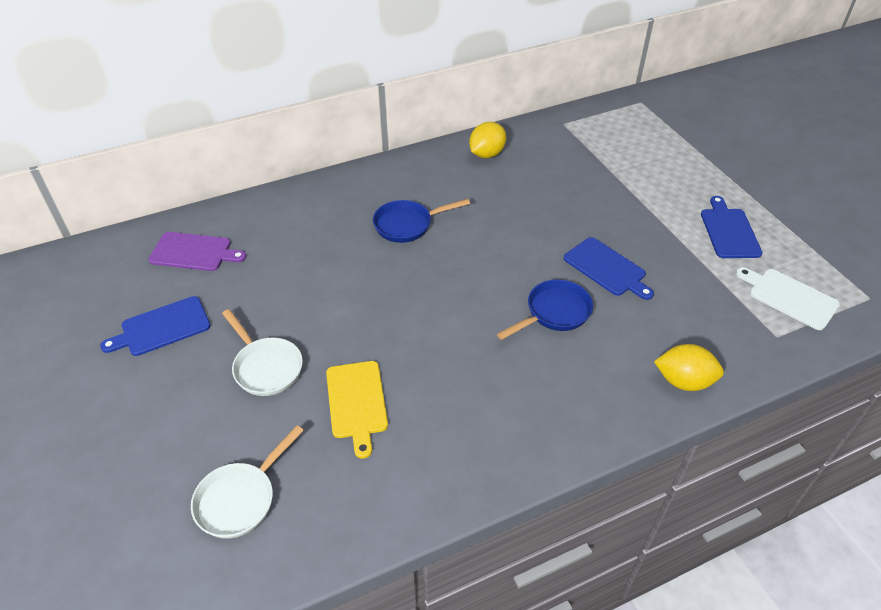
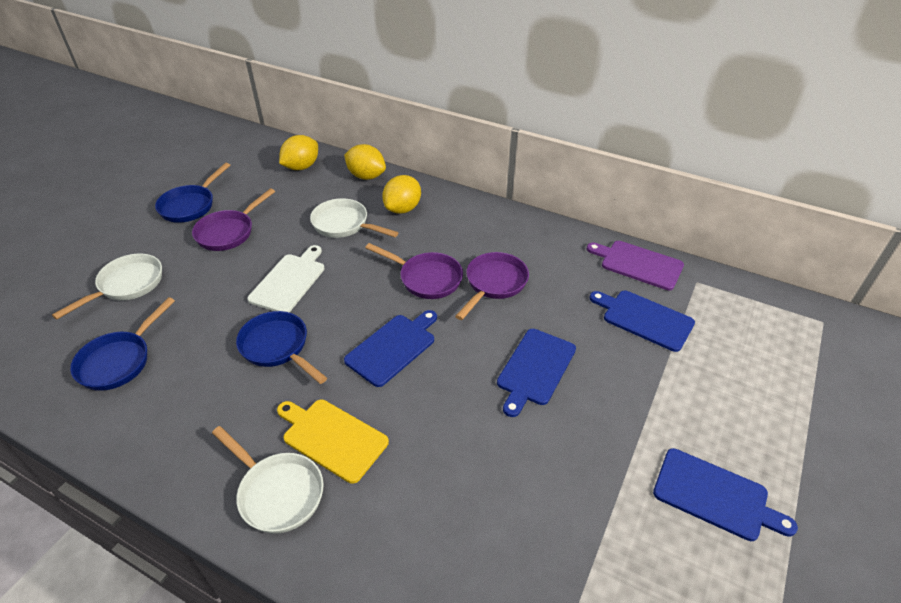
blue cutting board: [100,296,210,356] [564,237,654,300] [701,196,763,258] = 3 -> [344,310,437,387] [497,329,576,417] [589,291,695,352] [653,448,798,541] = 4
blue pan: [373,199,470,243] [497,279,593,340] = 2 -> [70,297,175,391] [155,163,230,223] [236,311,327,384] = 3
purple pan: none = 0 -> [192,188,275,251] [365,243,463,299] [455,252,529,320] = 3
white pan: [191,425,304,539] [222,309,303,396] = 2 -> [52,254,162,319] [212,426,324,534] [310,198,399,238] = 3
yellow lemon: [469,122,506,158] [654,344,724,391] = 2 -> [279,135,318,170] [344,144,386,180] [382,175,421,214] = 3

